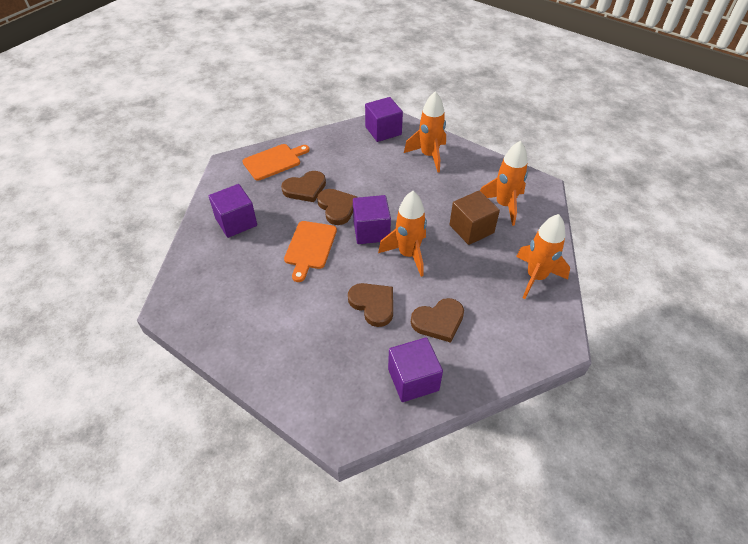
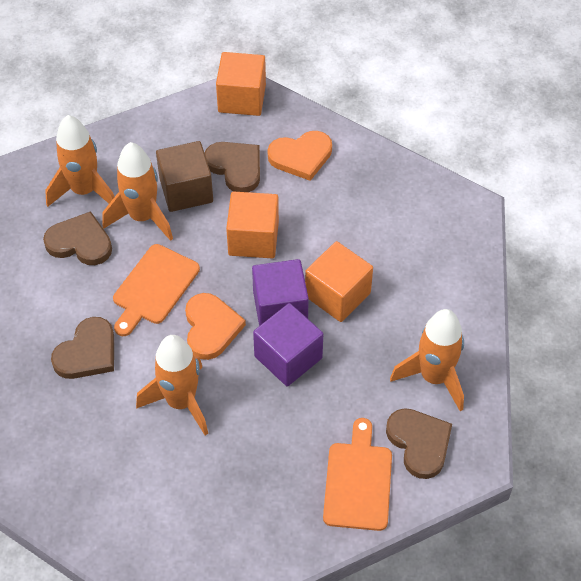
orange cube: none = 0 -> [216,52,266,116] [226,191,279,258] [305,241,373,322] = 3
orange heart: none = 0 -> [185,293,246,360] [268,131,332,181] = 2
purple cube: [209,184,257,238] [353,195,391,244] [365,97,403,142] [388,337,443,402] = 4 -> [252,259,309,326] [253,303,323,386] = 2

